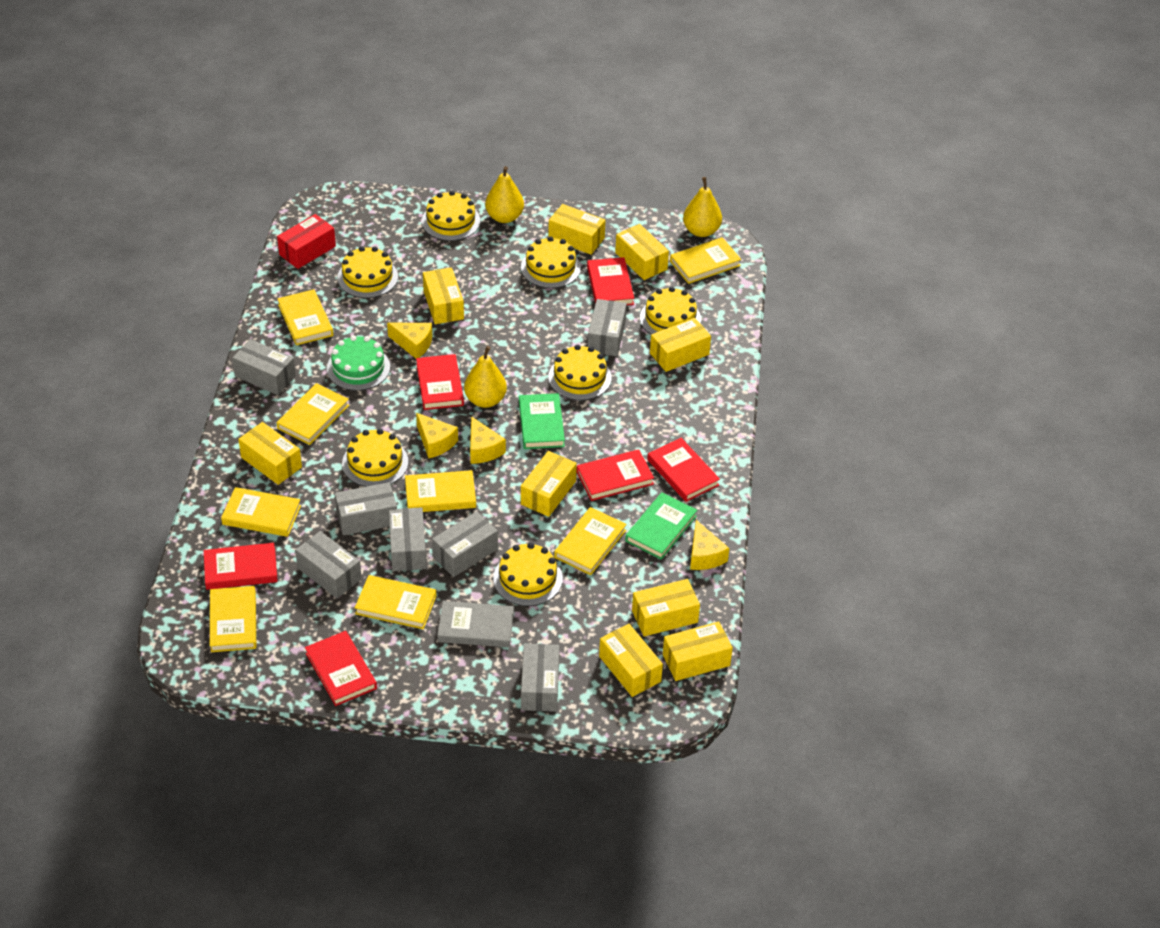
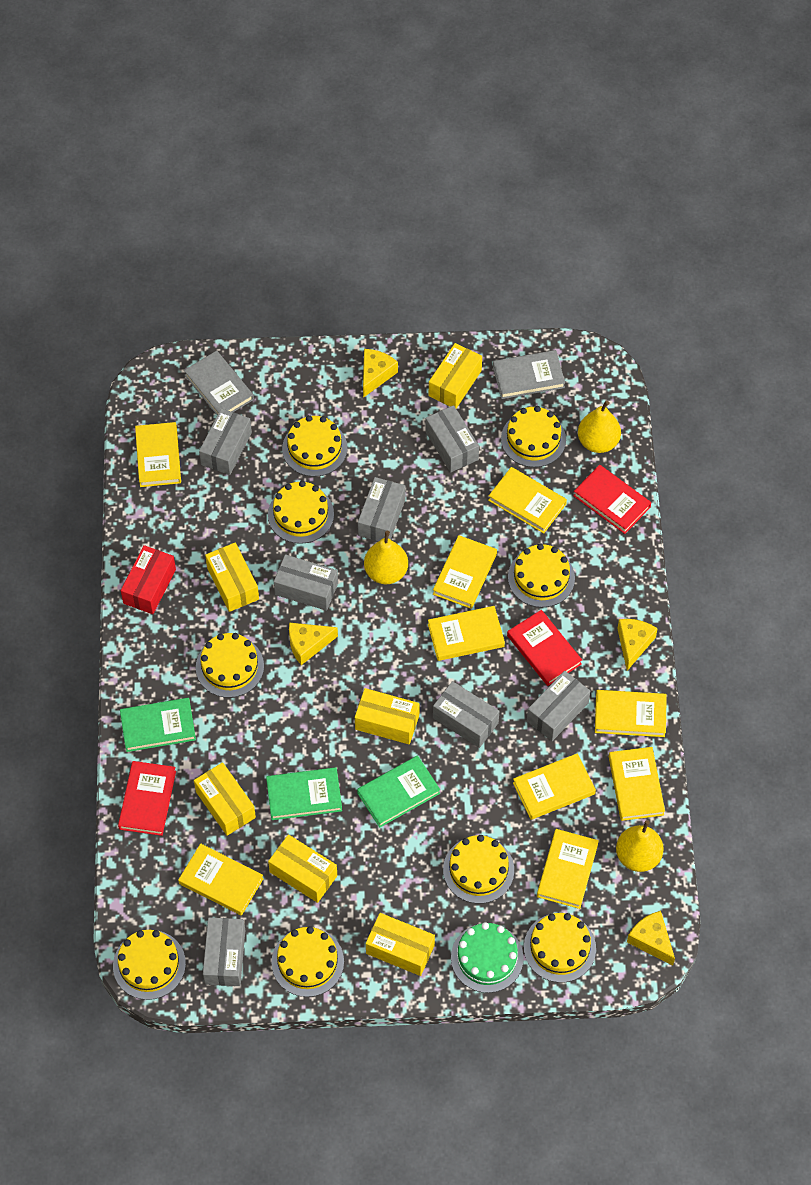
green book: [519,393,565,449] [625,492,697,560] = 2 -> [120,698,196,752] [266,767,342,820] [357,756,440,828] = 3
grey book: [437,601,514,647] = 1 -> [184,351,254,415] [493,350,565,399] = 2
red book: [204,543,278,590] [305,631,377,706] [416,354,464,410] [577,449,654,501] [587,257,634,305] [647,438,720,502] = 6 -> [118,761,176,836] [507,610,582,686] [573,465,651,534] = 3
yellow book: [210,586,256,652] [221,487,301,537] [277,289,333,345] [277,383,349,445] [355,575,436,629] [405,470,476,512] [554,507,627,575] [670,237,741,284] = 8 -> [135,422,181,487] [178,843,264,916] [428,606,505,661] [433,535,497,609] [488,467,567,533] [513,753,596,820] [537,829,599,909] [595,690,667,737] [609,747,665,821] = 9
yellow box: [238,422,302,485] [423,267,464,324] [521,451,577,517] [548,204,606,255] [599,624,663,697] [615,224,669,280] [632,579,700,636] [650,318,711,372] [663,621,733,681] = 9 -> [194,762,256,836] [205,543,259,612] [268,834,337,903] [355,688,419,744] [366,913,435,976] [429,343,482,409] = 6
yellow cake: [337,246,398,298] [342,429,408,487] [422,191,480,241] [493,543,563,606] [521,236,581,288] [548,345,612,400] [640,287,701,334] = 7 -> [113,930,186,1000] [196,633,264,698] [268,481,334,544] [271,926,344,997] [282,415,347,477] [443,835,514,904] [501,406,566,467] [508,543,575,607] [524,913,596,983] = 9

